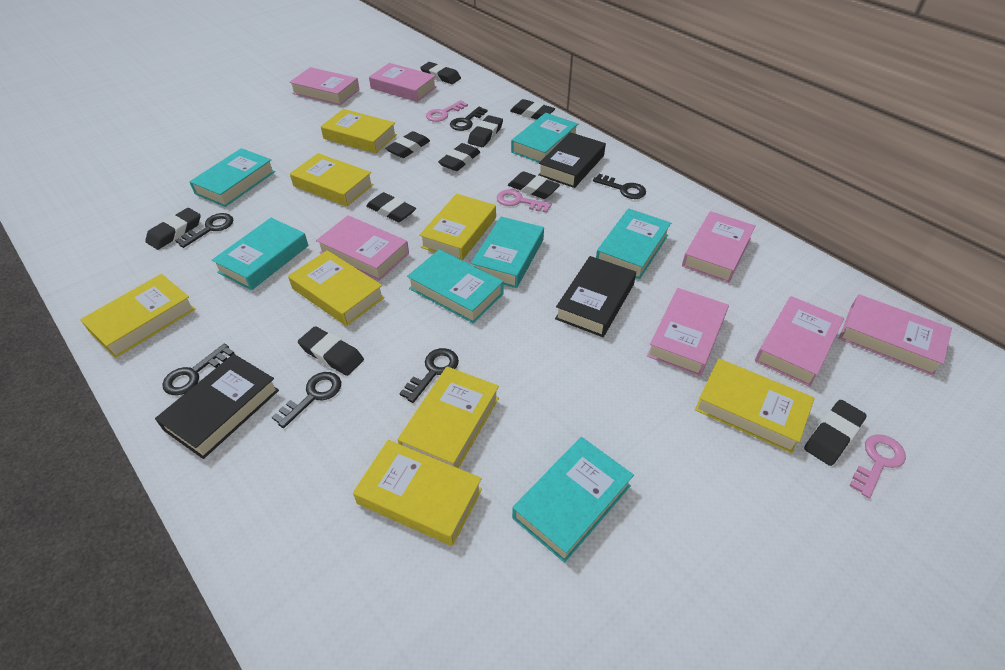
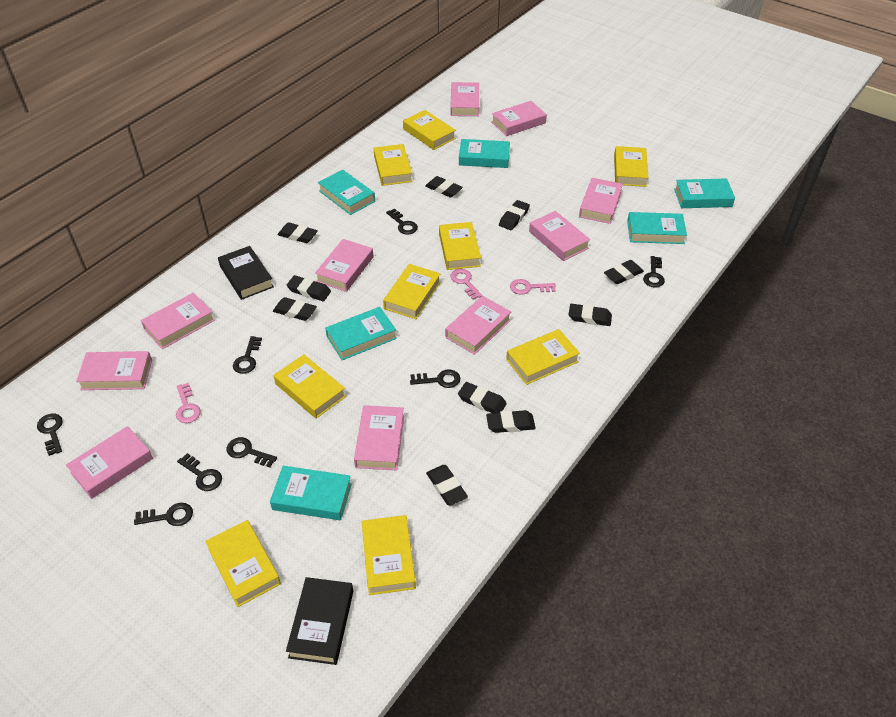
black book: [155,354,279,459] [538,132,606,188] [555,256,636,337] = 3 -> [218,246,274,300] [286,577,354,665] = 2
black key: [162,344,234,395] [175,213,233,248] [272,372,341,428] [399,348,459,403] [450,107,487,131] [593,174,646,199] = 6 -> [37,414,63,456] [134,503,193,526] [177,453,222,491] [226,437,277,467] [233,336,262,374] [386,208,418,235] [410,369,460,388] [643,256,665,287] = 8
pink book: [289,67,360,105] [316,215,409,281] [369,63,437,102] [647,288,729,376] [682,211,756,283] [755,296,844,387] [839,294,952,376] = 7 -> [66,426,153,499] [76,351,152,390] [141,293,215,349] [315,239,373,292] [354,405,404,471] [445,296,511,355] [450,82,479,116] [491,101,547,136] [529,211,590,261] [579,178,623,224] = 10
turquoise book: [189,148,275,207] [212,218,308,291] [407,249,504,323] [471,217,544,288] [511,113,578,163] [512,437,634,563] [596,208,671,279] = 7 -> [270,466,352,520] [318,170,375,215] [325,307,397,360] [459,139,510,168] [627,212,687,244] [674,178,735,208] = 6
yellow book: [80,274,195,358] [288,250,385,326] [290,153,374,207] [321,109,397,154] [353,440,482,546] [398,366,499,468] [419,194,496,260] [695,359,815,453] = 8 -> [205,520,281,607] [274,354,346,419] [362,515,416,595] [374,144,413,186] [383,264,441,319] [403,110,456,150] [439,222,481,270] [506,329,580,385] [614,146,649,187] = 9

